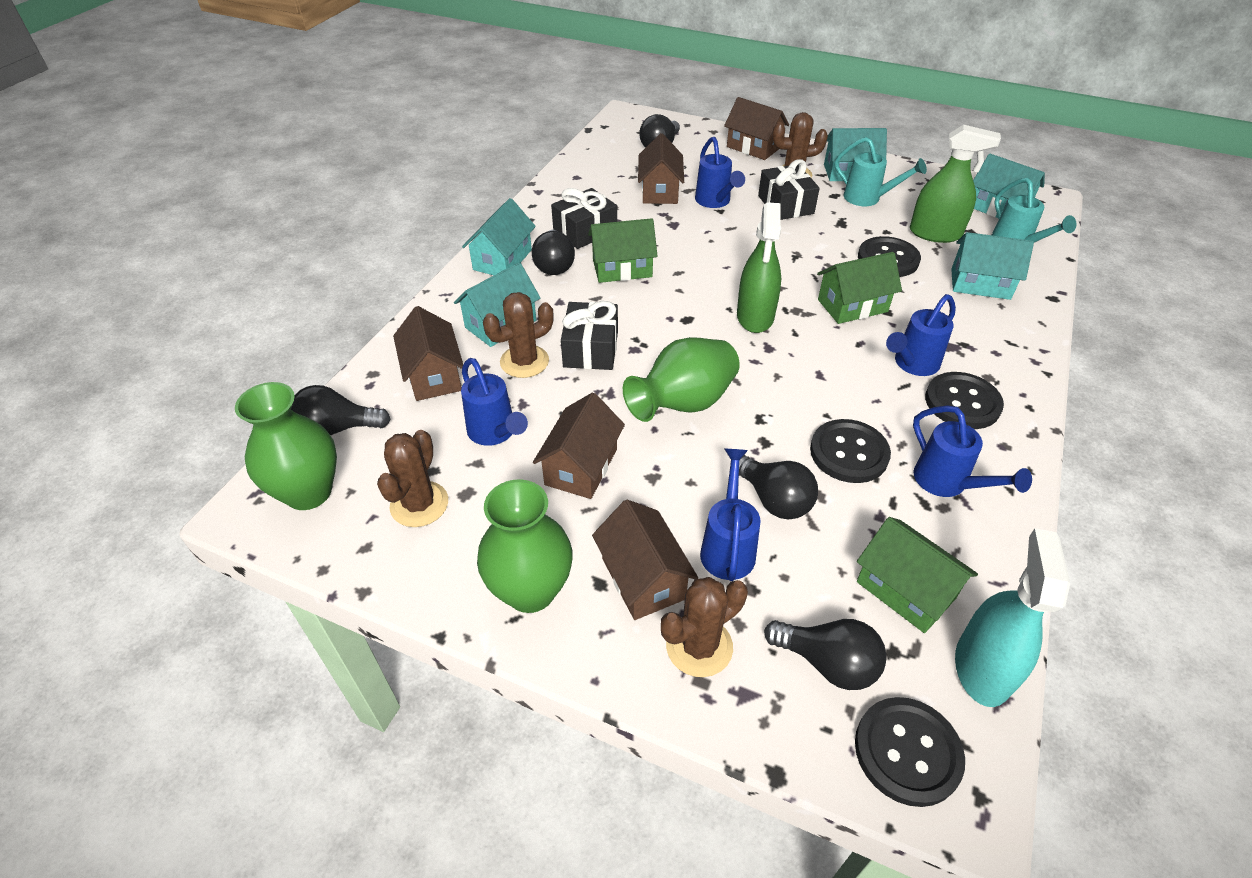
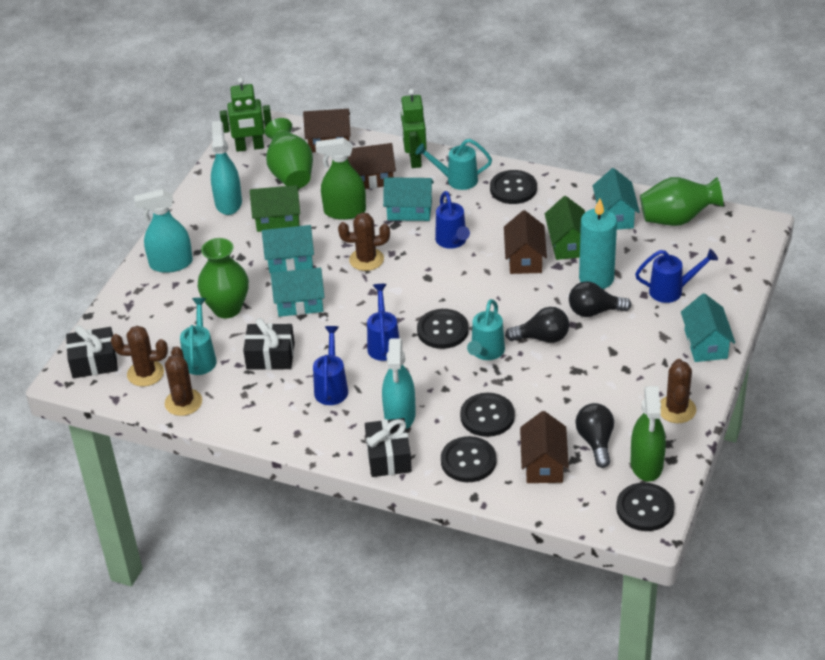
black button: [810,419,891,483] [855,697,965,807] [858,236,921,277] [925,372,1004,429] = 4 -> [417,309,469,349] [441,436,496,482] [460,393,515,437] [490,170,537,204] [616,483,675,531] = 5
black light bulb: [291,385,391,435] [532,230,575,275] [639,114,680,148] [739,455,818,519] [764,619,887,690] = 5 -> [505,307,569,343] [569,281,632,317] [575,403,614,468] = 3
blue watering can: [461,358,528,446] [695,137,745,208] [700,449,761,581] [886,294,956,376] [913,405,1032,497] = 5 -> [313,326,348,405] [367,284,399,361] [435,191,470,249] [635,249,718,303] = 4
brown house: [393,306,463,401] [533,392,625,499] [592,500,698,620] [638,133,684,204] [724,97,789,160] = 5 -> [303,109,351,153] [348,143,396,189] [504,210,547,274] [520,411,569,483] = 4
green house: [588,218,658,283] [817,252,902,324] [857,517,978,633] = 3 -> [250,185,300,232] [545,196,585,260] = 2
green robot: none = 0 -> [220,78,272,152] [400,89,427,168] = 2
turquoise candle: none = 0 -> [579,198,617,289] = 1
turquoise spray bottle: [955,528,1070,707] = 1 -> [134,189,193,273] [211,121,242,215] [382,338,416,429] = 3
turquoise watering can: [835,137,927,206] [992,178,1076,243] = 2 -> [180,298,217,375] [416,139,492,190] [467,299,505,360] = 3

